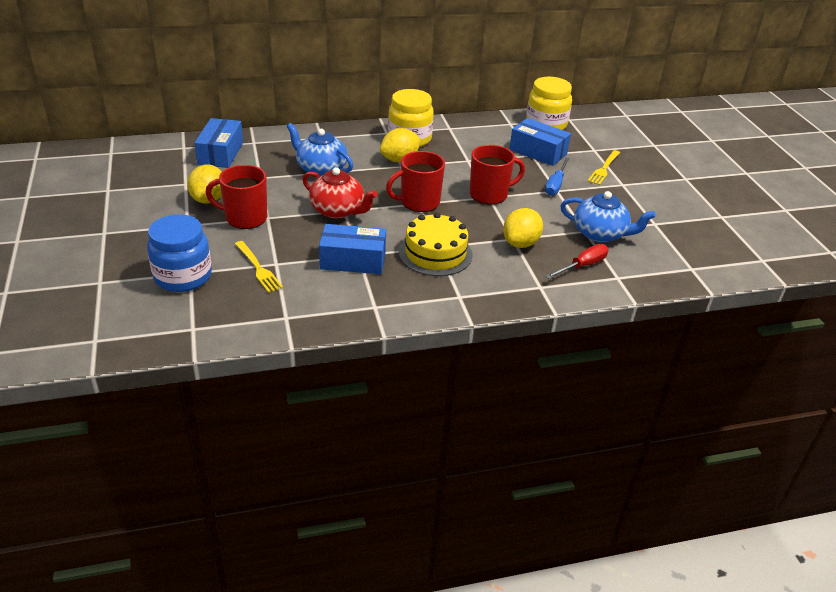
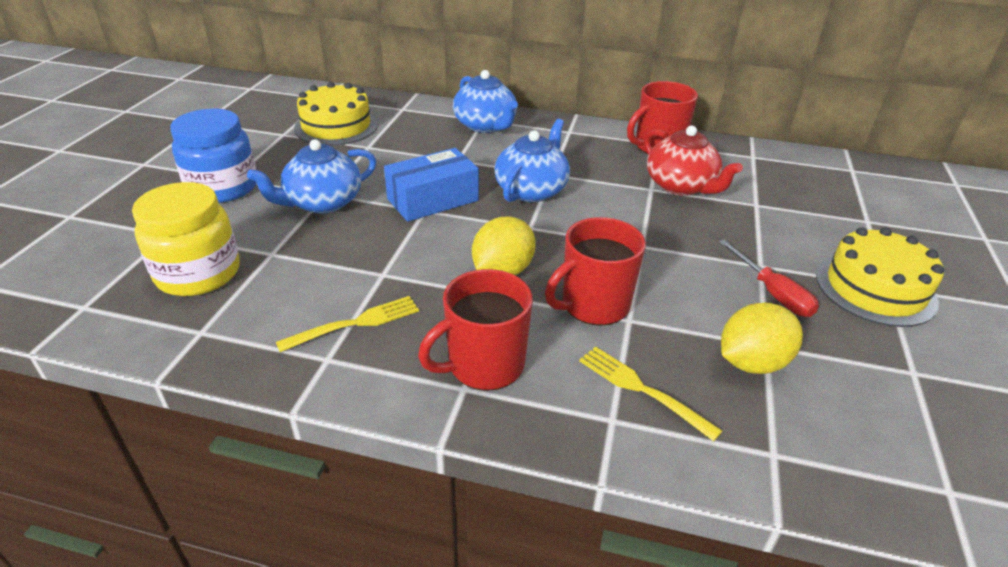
blue box: [194,118,243,168] [319,224,386,274] [509,118,571,166] = 3 -> [384,148,479,222] = 1
blue screwdriver: [545,158,570,196] = 1 -> none = 0
blue teapot: [286,123,353,177] [560,191,656,242] = 2 -> [247,139,376,213] [453,70,518,133] [494,119,570,202] = 3
yellow cake: [399,213,473,276] = 1 -> [294,82,378,146] [816,227,944,327] = 2
yellow jar: [388,89,434,147] [526,77,572,130] = 2 -> [132,182,240,296] = 1
yellow lemon: [187,165,222,204] [380,128,421,162] [503,208,543,248] = 3 -> [472,216,536,275] [721,303,803,374] = 2

